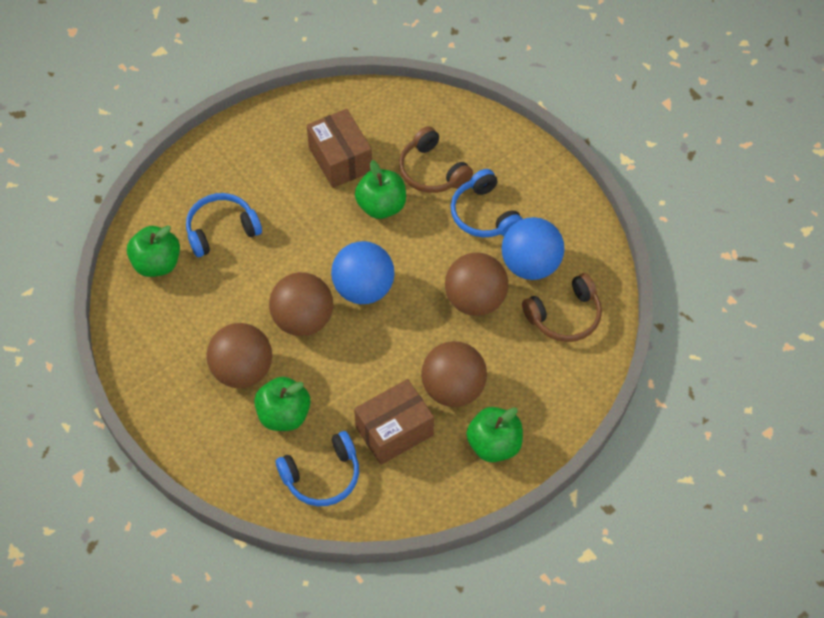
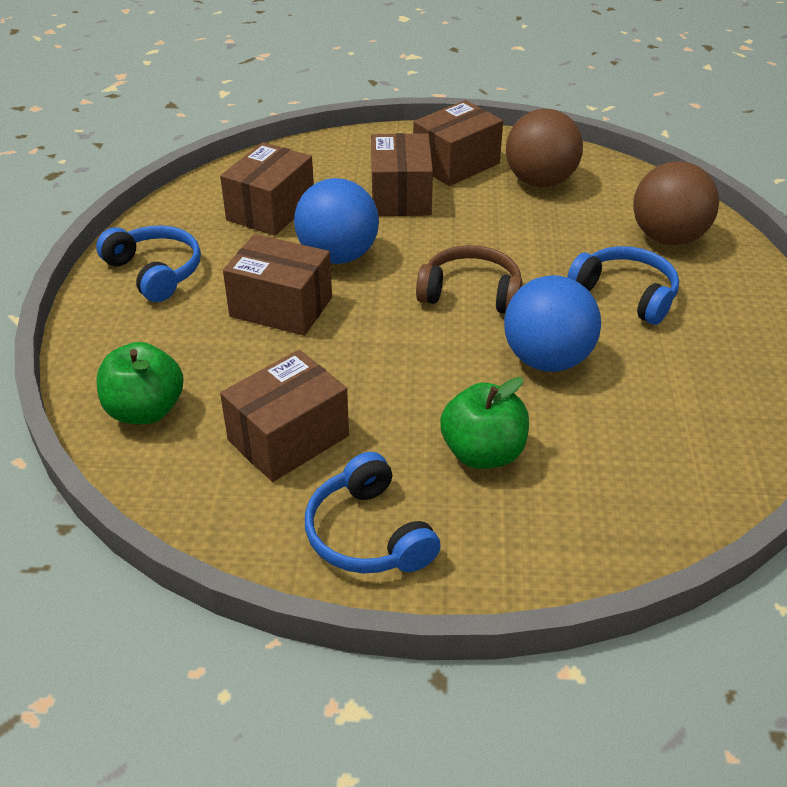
brown ball: [207,323,272,388] [269,272,333,336] [421,341,487,407] [445,253,508,316] = 4 -> [506,109,583,187] [633,161,719,245] = 2
brown box: [307,109,372,188] [354,379,434,465] = 2 -> [220,142,314,236] [220,350,349,482] [223,234,332,336] [371,133,433,216] [413,100,503,186] = 5
brown headphones: [399,126,473,193] [522,273,602,342] = 2 -> [416,245,522,313] = 1
green apple: [127,225,180,277] [254,377,311,431] [355,160,406,219] [466,407,523,462] = 4 -> [96,342,184,424] [440,377,529,469] = 2

